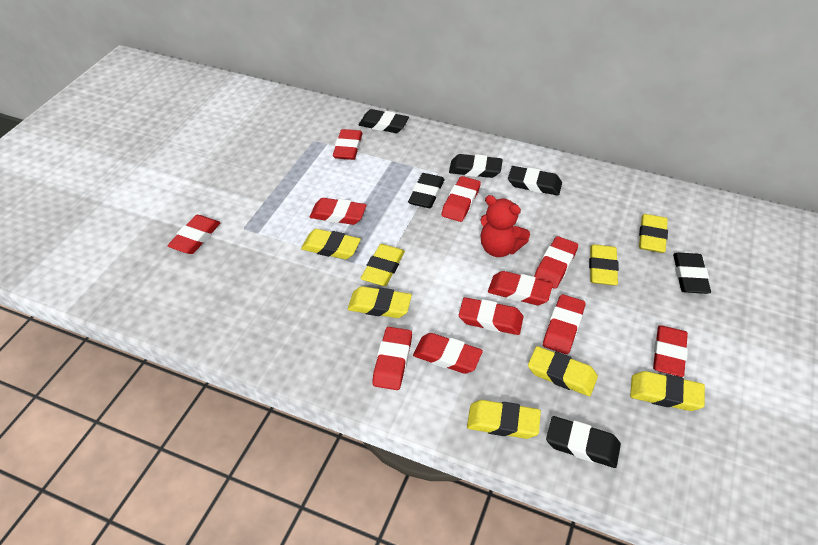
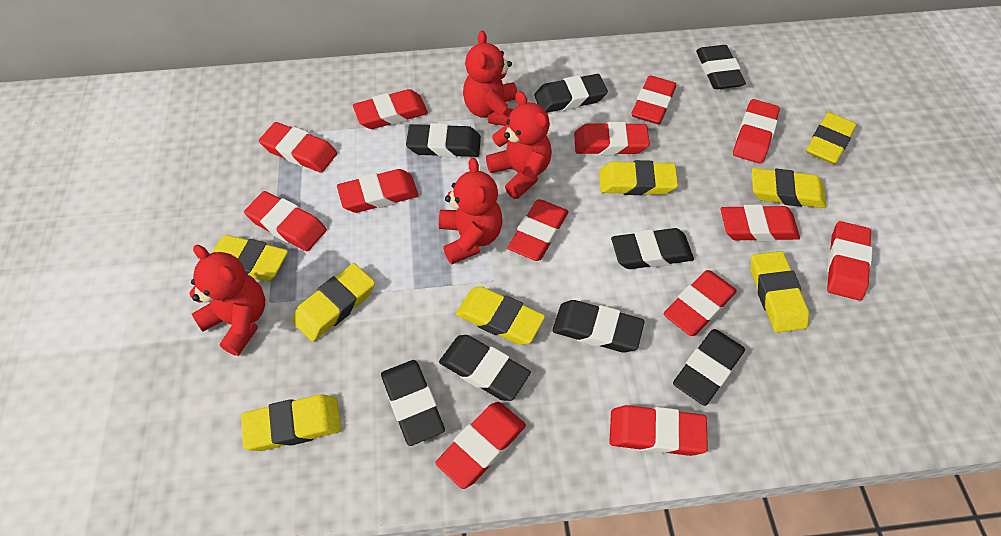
black eraser: [359,109,409,133] [408,173,444,208] [449,154,503,178] [508,166,562,196] [546,416,621,468] [673,253,711,294] = 6 -> [381,360,445,446] [406,123,481,157] [439,335,531,401] [534,74,608,113] [552,300,645,353] [611,228,694,269] [673,329,745,406] [696,45,746,89] = 8
red eraser: [167,215,221,254] [310,198,367,225] [333,129,363,160] [372,327,412,390] [413,333,483,374] [442,176,481,222] [459,297,523,335] [488,271,553,305] [534,236,578,289] [543,294,585,354] [653,326,688,377] = 11 -> [244,191,327,251] [259,122,337,173] [337,169,419,213] [353,89,428,129] [435,402,526,489] [507,199,569,261] [574,122,650,155] [609,405,708,456] [631,75,676,124] [663,270,737,336] [721,205,800,241] [733,99,780,164] [827,221,872,301] = 13
red teddy bear: [481,195,530,257] = 1 -> [190,245,265,356] [439,158,503,264] [463,31,517,126] [486,91,552,199] = 4

